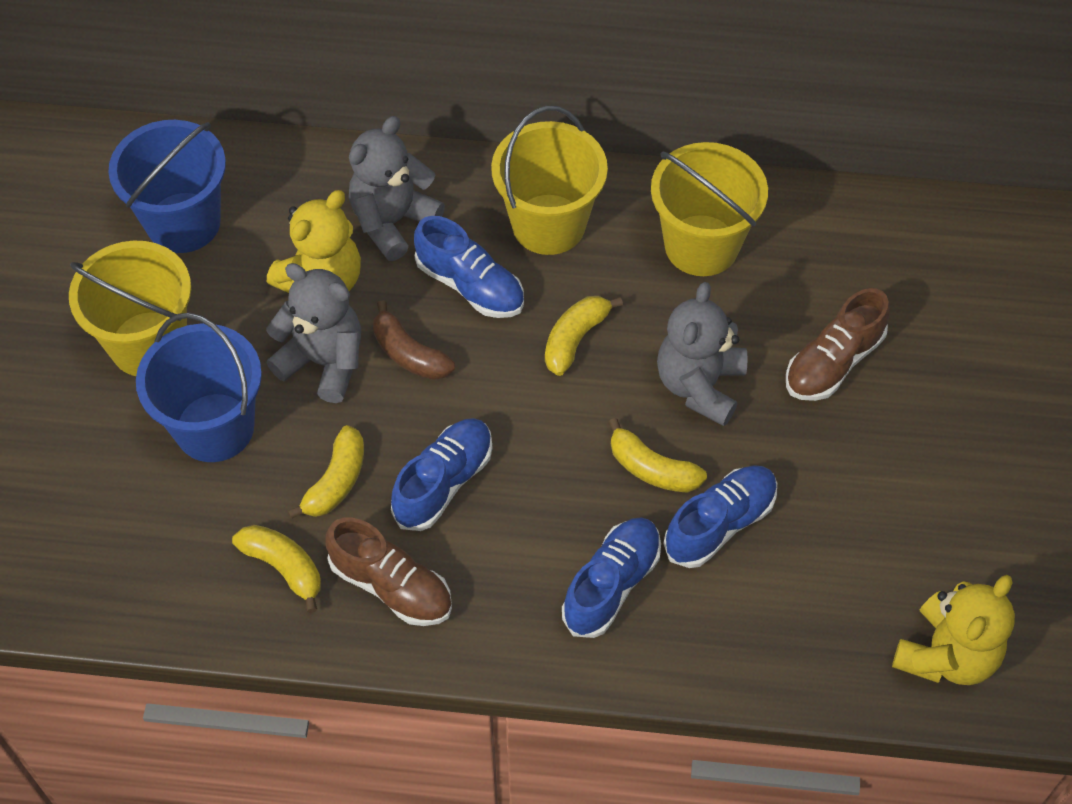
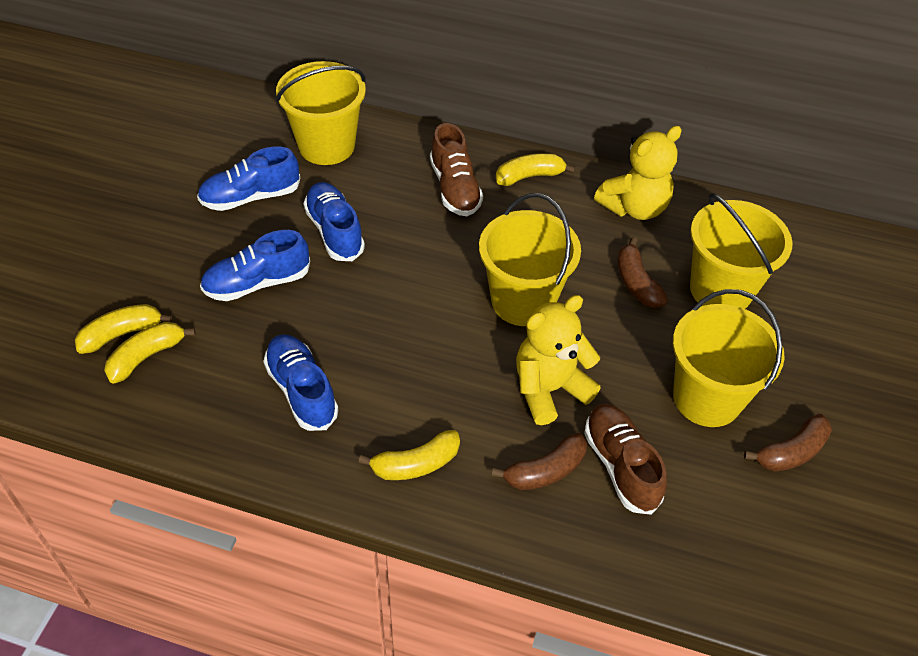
blue bucket: [108,120,226,253] [136,313,262,462] = 2 -> none = 0
brown banana: [373,300,455,380] = 1 -> [492,433,587,490] [617,237,668,308] [744,414,832,472] = 3
grey teddy bear: [266,263,361,403] [349,116,445,261] [657,282,747,426] = 3 -> none = 0
yellow bucket: [69,241,191,376] [491,106,608,255] [651,142,768,276] = 3 -> [276,61,366,165] [479,193,581,326] [673,289,785,427] [690,193,793,309] = 4

